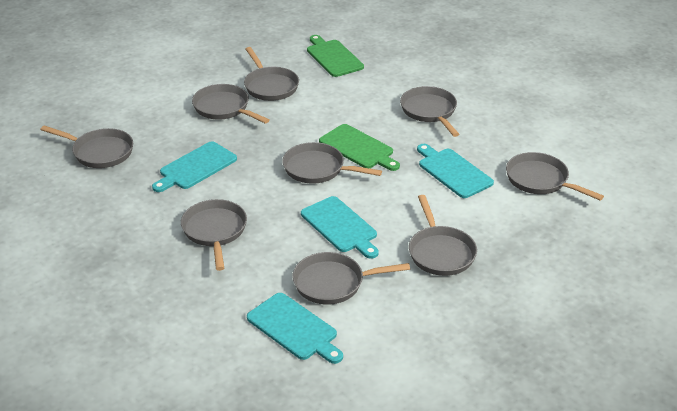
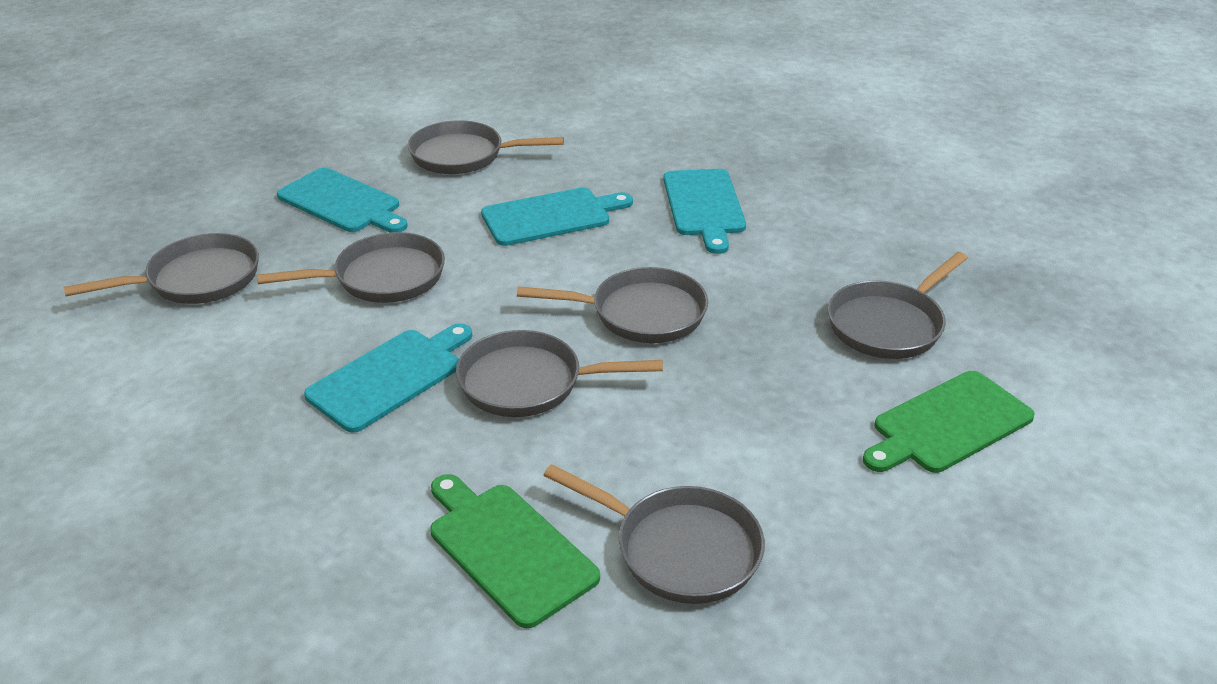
grey pan: [40,125,133,168] [181,199,247,271] [192,84,269,124] [244,47,299,101] [282,142,382,184] [293,252,410,305] [400,86,459,137] [409,195,477,276] [506,152,604,200] = 9 -> [64,233,259,304] [257,232,445,303] [408,120,564,174] [456,330,663,417] [517,267,708,343] [544,464,765,604] [828,252,968,359] = 7

